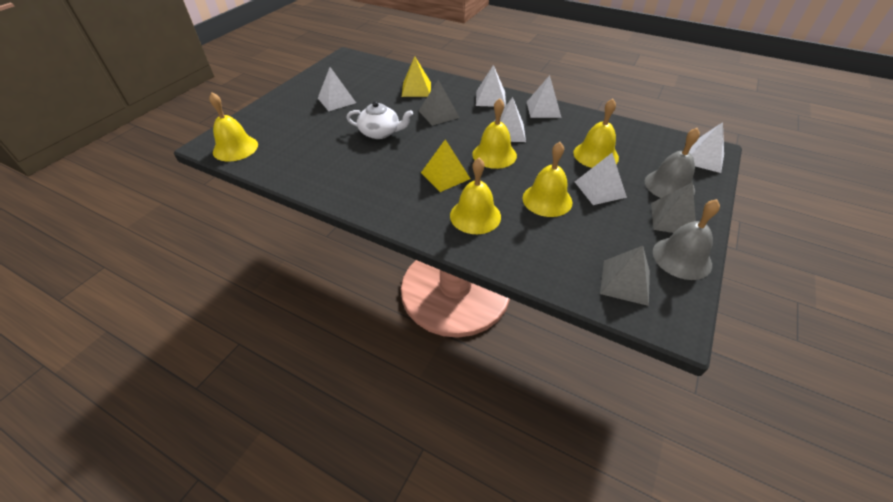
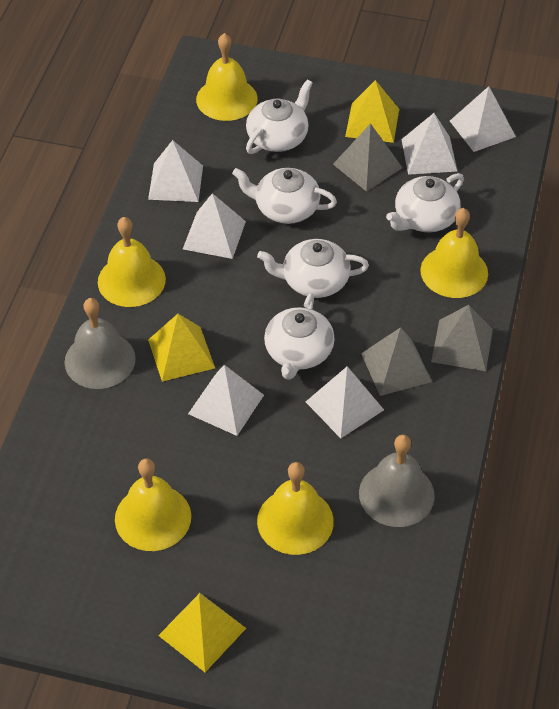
white teapot: [346,101,413,139] = 1 -> [232,168,337,224] [246,80,313,154] [257,239,369,298] [264,293,335,380] [386,173,464,232] = 5
yellow pyramid: [402,56,431,97] [421,139,471,192] = 2 -> [148,314,215,382] [158,593,246,672] [345,80,399,143] = 3

